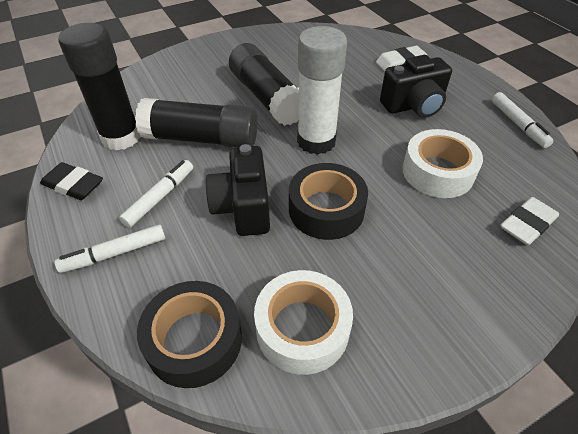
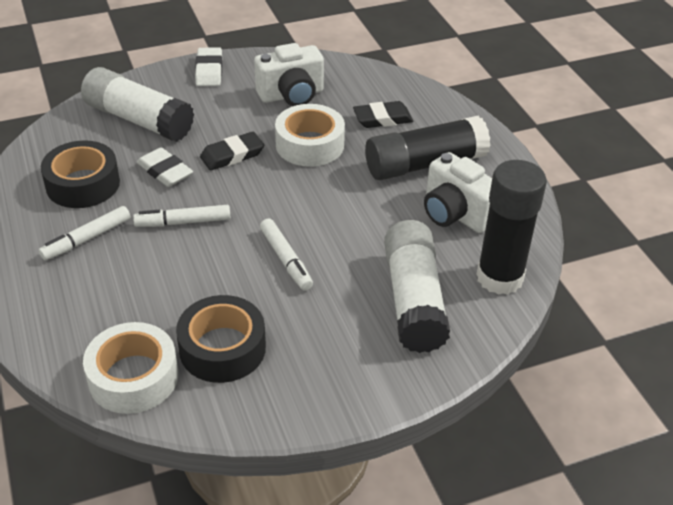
black camera: [205,144,270,236] [380,55,452,118] = 2 -> none = 0
black eraser: [40,162,103,200] = 1 -> [200,132,264,170] [353,101,413,128] = 2
black glue stick: [58,23,141,150] [135,98,257,147] [229,43,299,126] = 3 -> [365,116,491,180] [476,160,547,295] = 2
white camera: none = 0 -> [254,43,324,106] [424,152,492,233] = 2
white glue stick: [297,26,347,155] = 1 -> [81,67,194,142] [384,220,450,353] = 2

